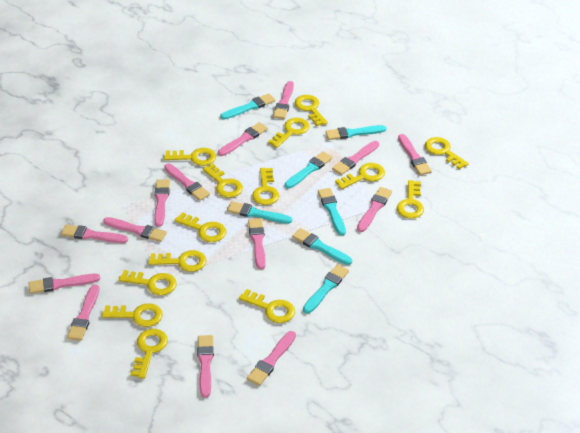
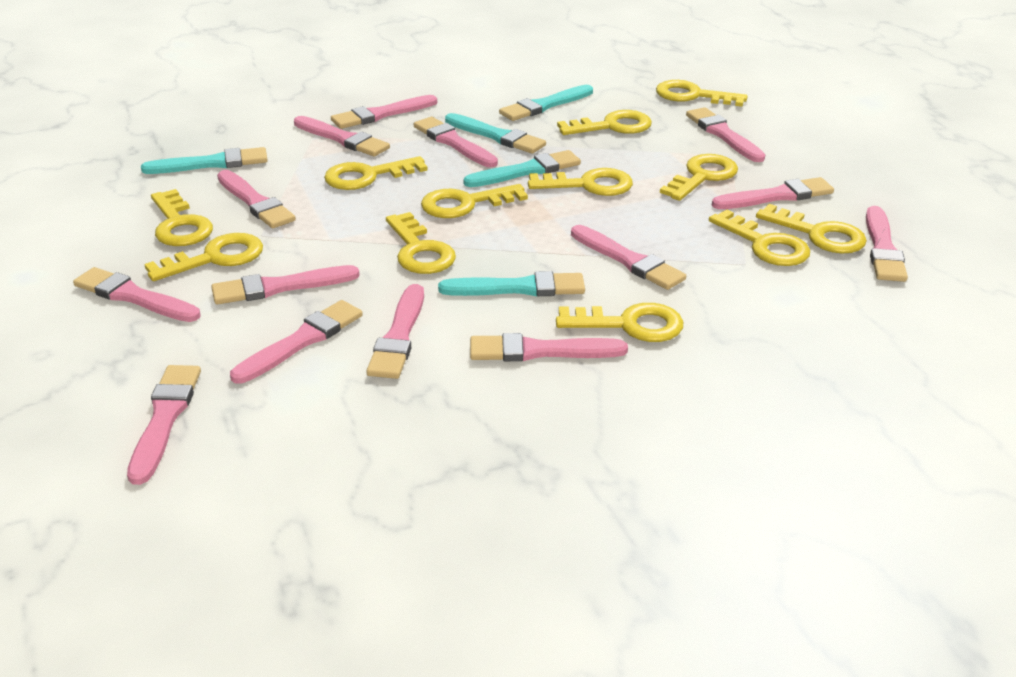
turquoise brush: [220,94,275,119] [227,201,292,224] [285,152,332,189] [292,228,352,265] [303,264,349,314] [318,188,346,236] [326,125,386,140] = 7 -> [141,147,268,174] [438,271,585,296] [445,113,546,154] [463,150,581,187] [499,85,593,121] = 5
yellow key: [102,303,163,327] [119,270,177,296] [131,329,168,379] [148,250,207,272] [164,148,216,166] [175,212,226,242] [203,164,243,198] [239,289,295,323] [252,168,279,205] [268,118,310,148] [295,95,328,126] [335,163,385,189] [397,180,424,219] [425,137,469,169] = 14 -> [144,233,263,281] [151,189,213,246] [324,156,428,190] [386,212,456,274] [421,184,528,218] [528,168,633,196] [556,303,683,342] [557,110,652,135] [656,80,748,107] [660,154,738,201] [709,210,810,266] [756,204,867,253] = 12

